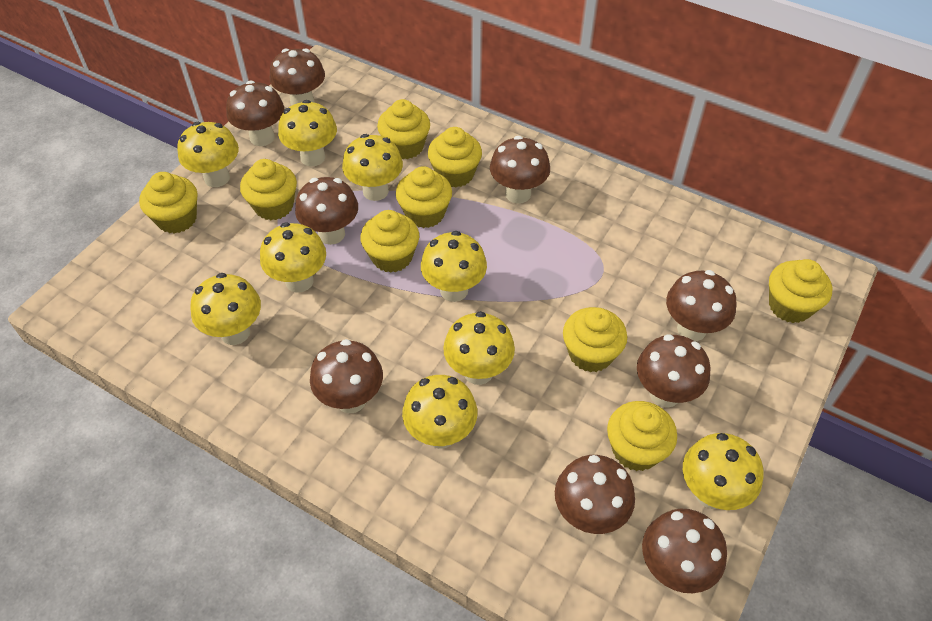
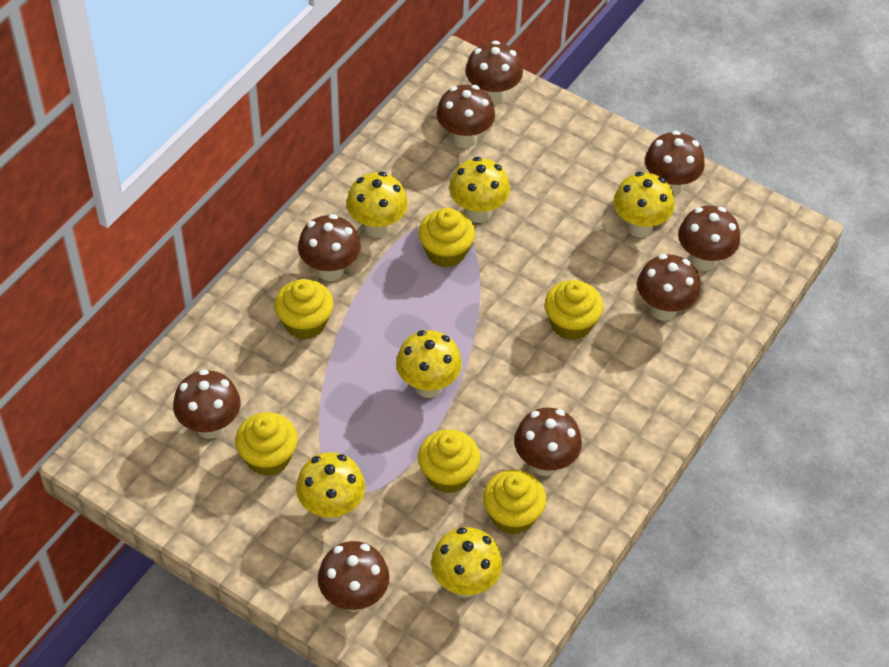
yellow cupcake: [139,172,197,234] [240,159,297,220] [360,210,419,273] [377,99,430,159] [396,166,452,228] [428,127,482,187] [563,307,627,372] [607,401,677,471] [769,259,832,323] = 9 -> [235,412,298,476] [275,279,333,340] [418,208,475,268] [418,429,480,493] [483,470,546,535] [545,280,603,340] = 6
yellow mushroom: [177,122,239,187] [190,273,261,345] [260,222,326,293] [278,100,337,167] [342,134,403,201] [402,375,477,449] [421,231,487,302] [443,311,515,385] [683,433,763,510] = 9 -> [296,452,365,522] [346,172,408,238] [396,330,462,398] [431,527,502,598] [449,157,510,223] [614,172,675,237] = 6

